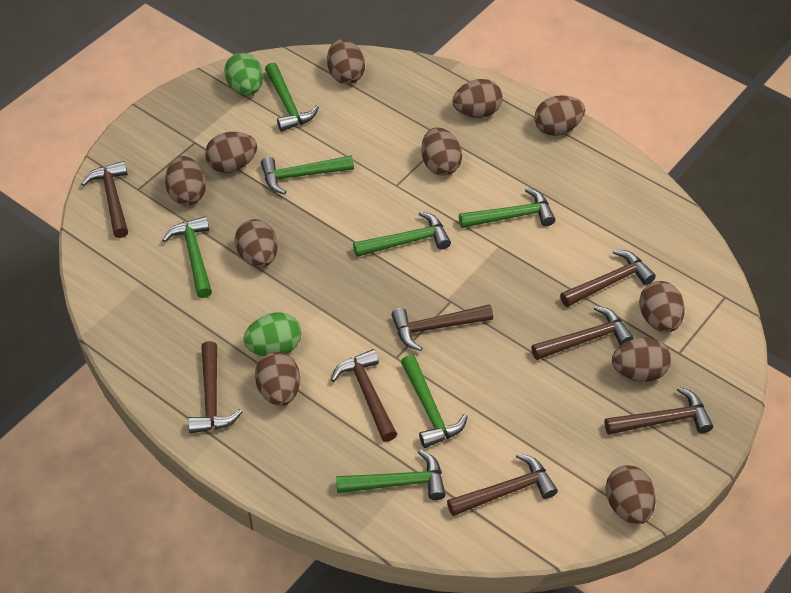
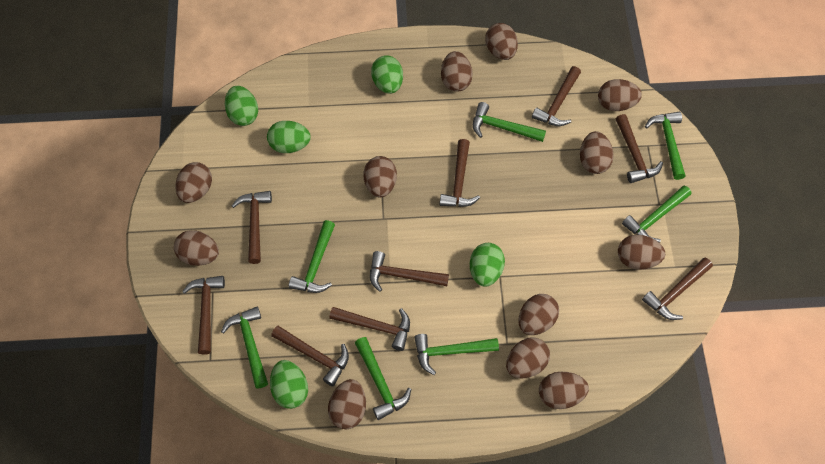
brown egg: [165,156,206,205] [205,132,257,173] [235,219,278,268] [255,352,300,406] [327,39,365,84] [421,127,462,176] [453,79,503,118] [535,95,585,136] [605,465,656,524] [612,337,671,382] [639,281,685,332] = 11 -> [174,230,219,266] [175,162,212,203] [328,379,366,429] [364,156,397,197] [441,51,473,92] [485,23,518,60] [506,337,550,379] [518,294,559,335] [539,372,589,409] [580,131,614,174] [598,79,642,111] [618,235,665,270] = 12
brown hammer: [81,161,128,238] [188,341,242,433] [331,349,397,442] [391,304,493,351] [447,453,558,516] [531,306,634,360] [560,250,656,307] [604,387,713,435] = 8 -> [182,276,225,355] [232,191,272,264] [271,325,349,386] [329,307,410,351] [370,251,449,292] [440,139,480,207] [532,66,581,126] [616,114,663,183] [642,258,713,320] = 9
green egg: [224,53,263,96] [243,312,302,356] = 2 -> [225,86,258,126] [267,121,311,153] [270,360,308,409] [371,55,403,94] [470,243,505,287] = 5

